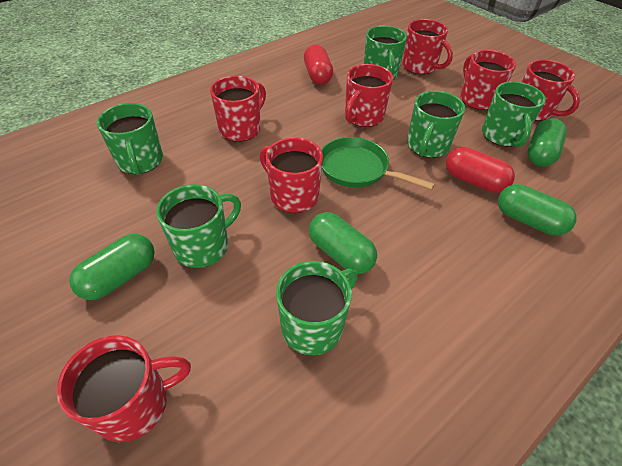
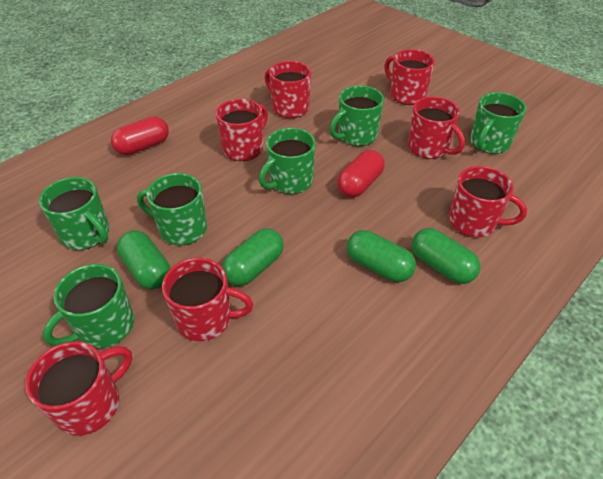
green pan: [321,137,435,190] = 1 -> none = 0

